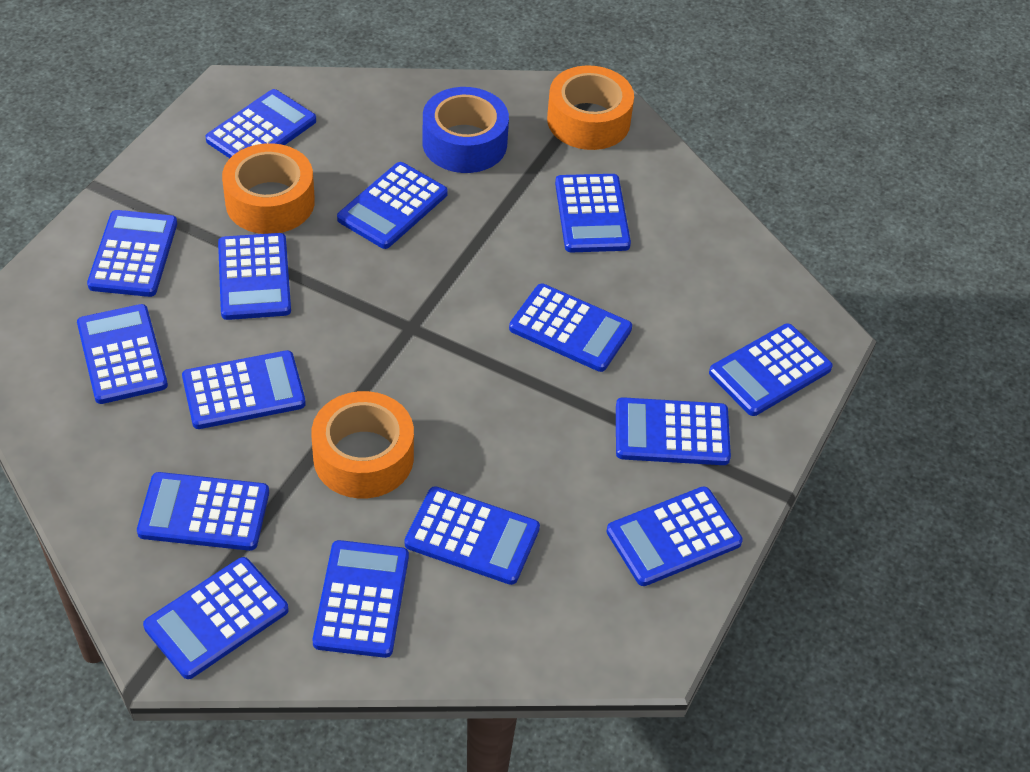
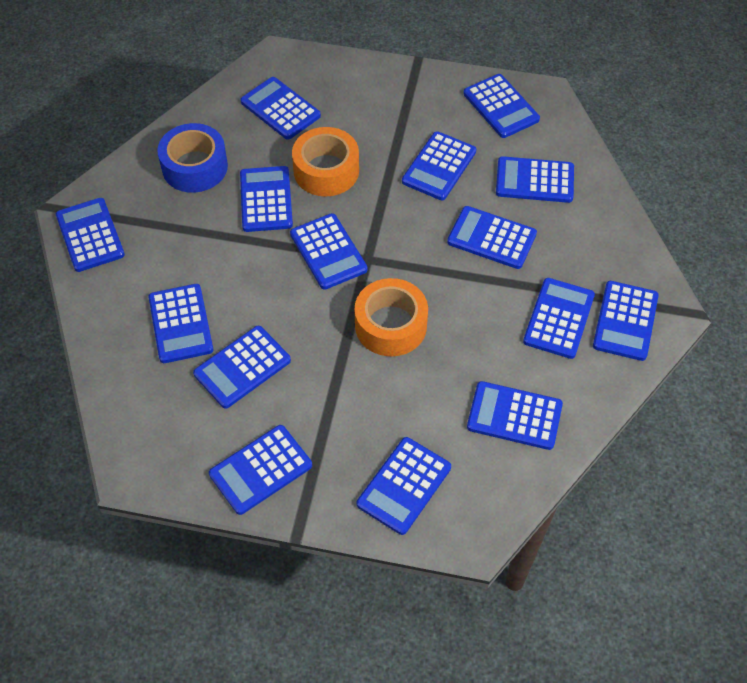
orange tape: [222,143,315,234] [311,391,414,499] [547,65,634,150] = 3 -> [292,127,359,197] [355,278,428,356] = 2

